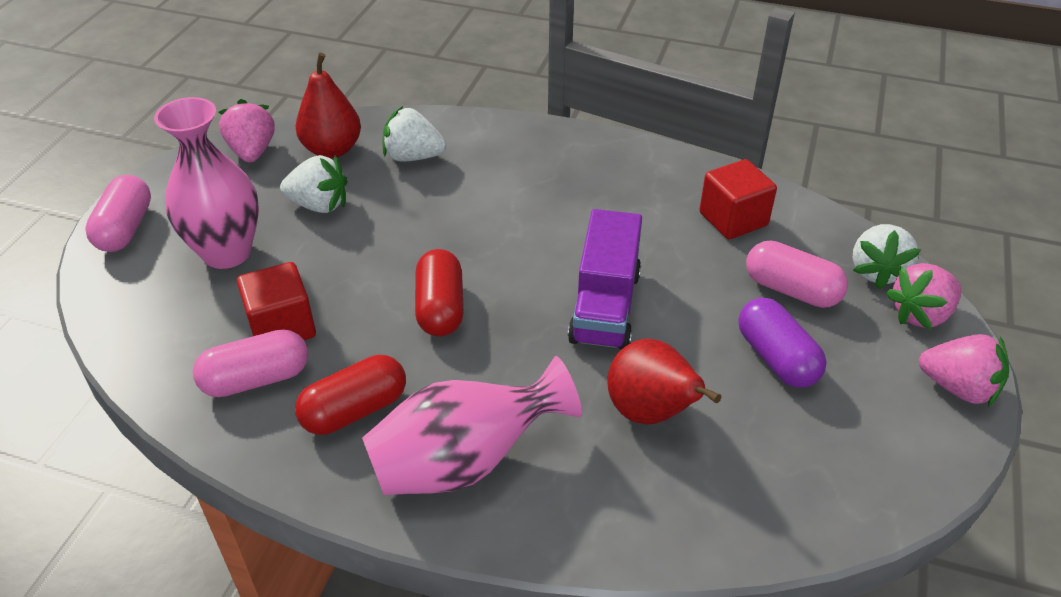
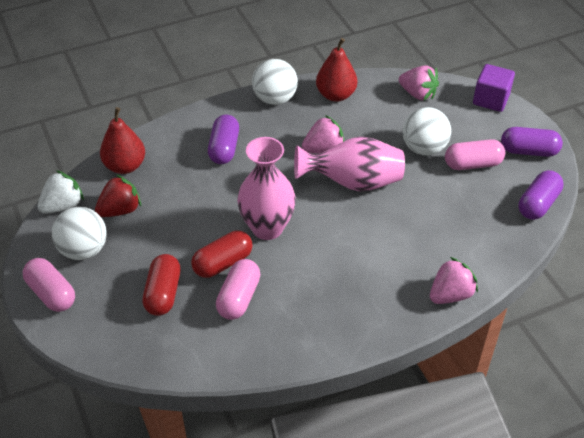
purple capsule: [738,298,827,388] = 1 -> [208,114,239,164] [501,127,563,157] [519,170,564,220] = 3
purple cube: none = 0 -> [473,64,515,112] = 1
purple truck: [568,209,642,350] = 1 -> none = 0
red cube: [237,262,316,340] [699,159,777,239] = 2 -> none = 0
red strawberry: none = 0 -> [95,174,141,217] = 1
white ball: none = 0 -> [52,207,107,260] [252,59,298,105] [403,107,451,156] = 3
white strawberry: [280,155,348,213] [382,106,446,162] [853,224,921,290] = 3 -> [38,170,84,214] = 1

